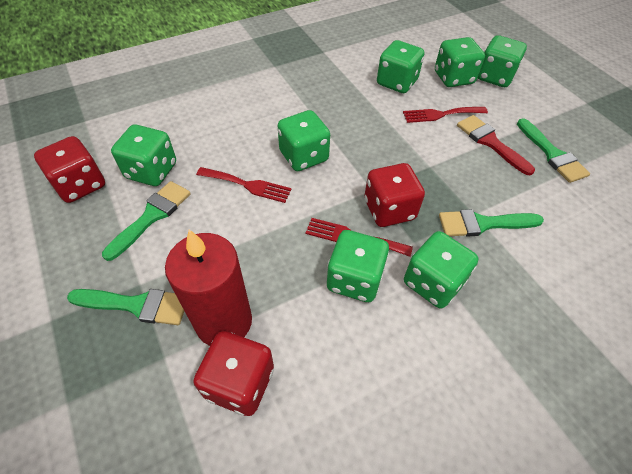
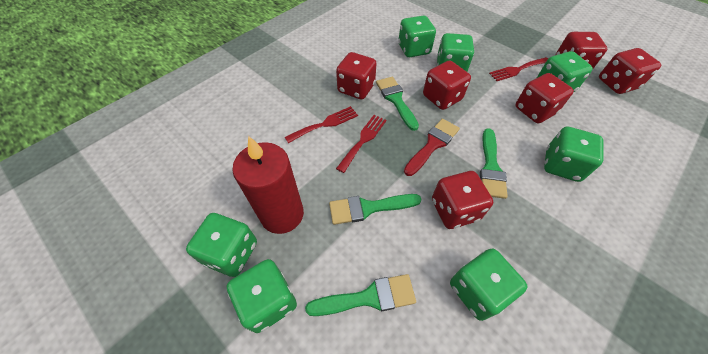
red dice: [34,136,105,203] [193,331,274,416] [364,163,425,227] = 3 -> [336,52,377,100] [423,61,471,110] [432,171,493,229] [516,73,574,123] [556,32,607,68] [599,48,661,94] = 6

